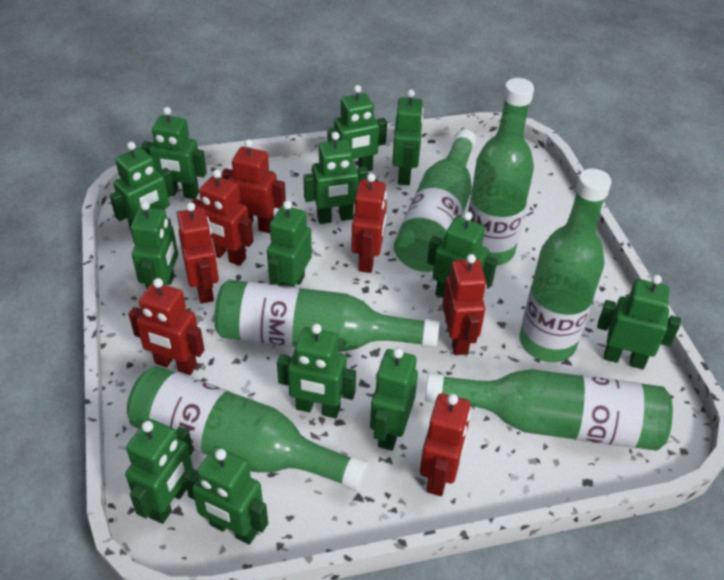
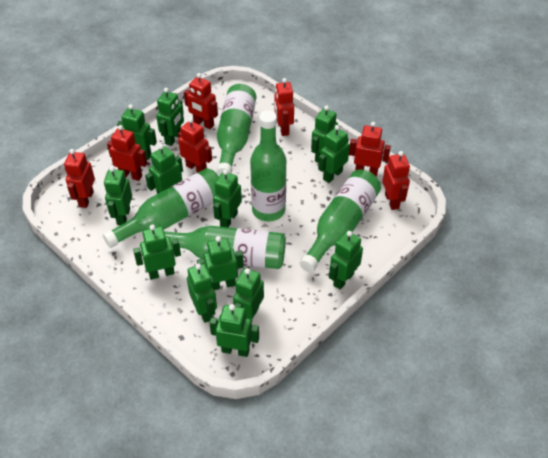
green bottle: [127,366,368,491] [214,280,439,352] [394,129,476,272] [425,369,673,451] [468,78,534,265] [520,168,612,362] = 6 -> [103,168,219,248] [164,226,286,269] [216,84,256,176] [250,111,286,221] [300,170,381,272] = 5

